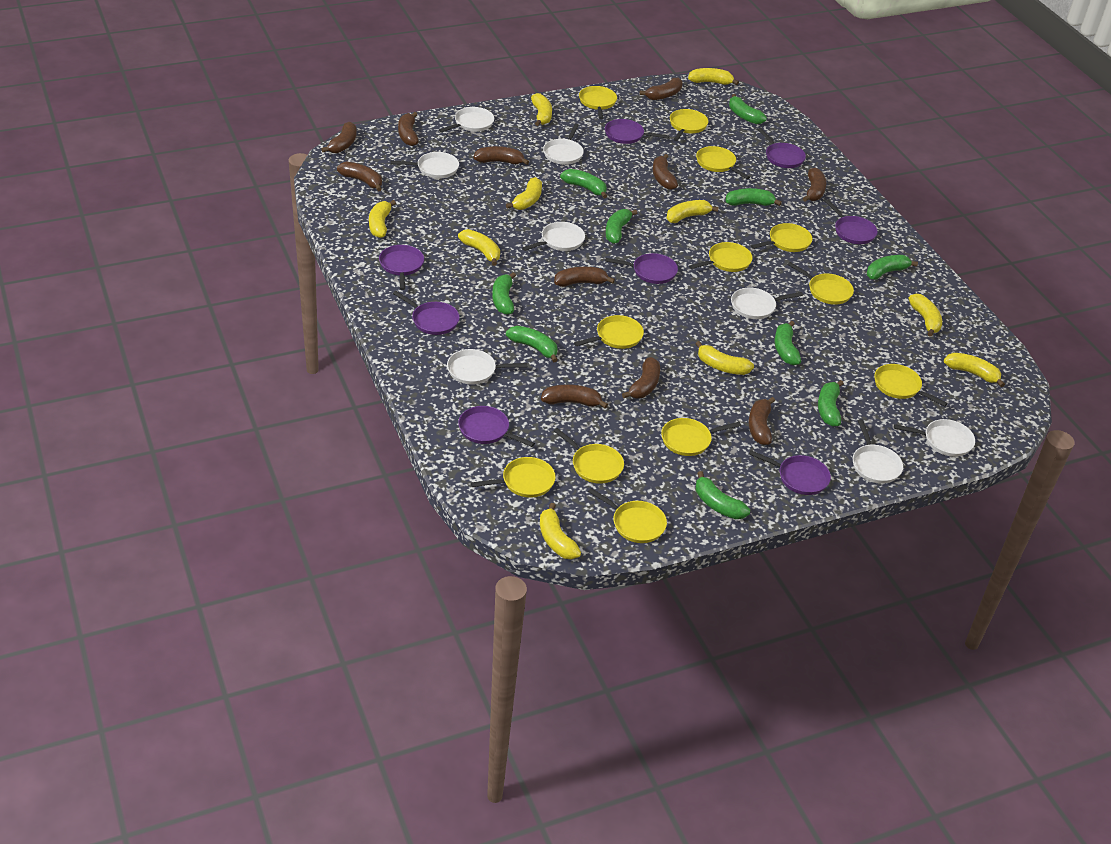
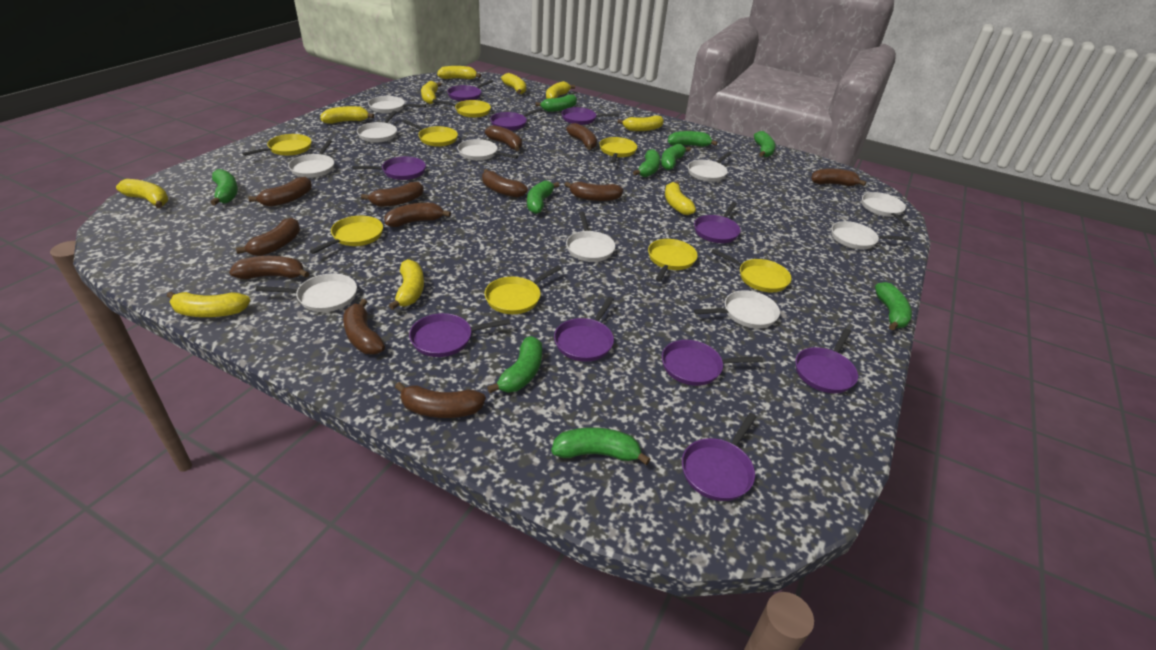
brown banana: [321,122,357,153] [337,162,382,191] [398,112,418,146] [474,146,529,165] [541,384,608,408] [554,267,615,287] [622,357,660,398] [639,78,683,100] [653,154,678,190] [749,397,775,445] [803,168,826,201] = 11 -> [229,256,310,279] [236,218,300,256] [248,177,312,207] [343,299,385,354] [361,182,424,207] [384,203,451,227] [395,382,486,418] [482,169,528,198] [485,125,522,151] [565,182,623,201] [566,123,597,150] [811,169,866,186] = 12
purple pan: [379,245,424,290] [393,291,460,335] [458,406,535,447] [605,119,669,144] [605,253,678,284] [749,450,831,495] [757,128,806,168] [825,200,878,244] = 8 -> [352,156,426,180] [409,313,510,357] [447,80,493,101] [490,108,543,131] [554,297,614,362] [562,107,619,125] [662,340,763,386] [682,413,756,501] [694,202,741,243] [795,328,858,393] = 10
white pan: [390,152,459,179] [439,107,494,133] [447,349,527,384] [522,222,585,251] [543,124,584,165] [731,287,803,319] [853,419,903,484] [894,419,975,457] = 8 -> [256,273,357,312] [288,140,334,178] [357,111,397,143] [368,96,426,113] [457,139,518,161] [566,212,615,262] [688,152,732,182] [694,290,780,329] [831,221,911,249] [862,192,910,227] = 10
yellow pan: [471,457,556,498] [554,428,624,484] [574,315,644,349] [579,86,617,119] [588,488,667,543] [661,418,741,456] [670,109,708,141] [689,242,753,272] [696,146,750,179] [751,223,812,252] [788,262,854,305] [874,364,948,406] = 12 -> [242,134,311,156] [310,216,383,254] [402,120,458,147] [432,99,491,118] [485,265,561,314] [599,137,637,163] [648,239,698,282] [711,249,791,292] = 8

